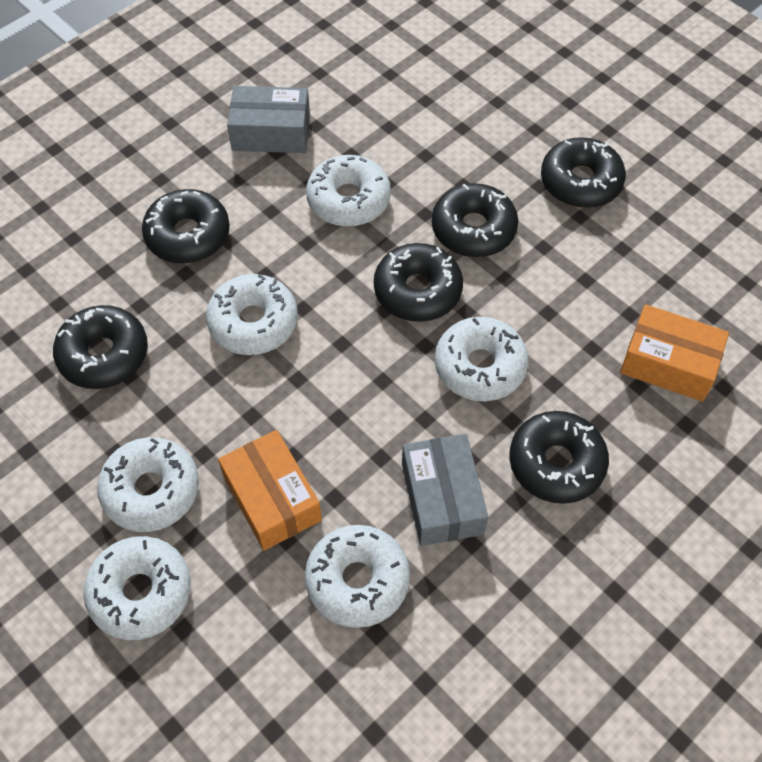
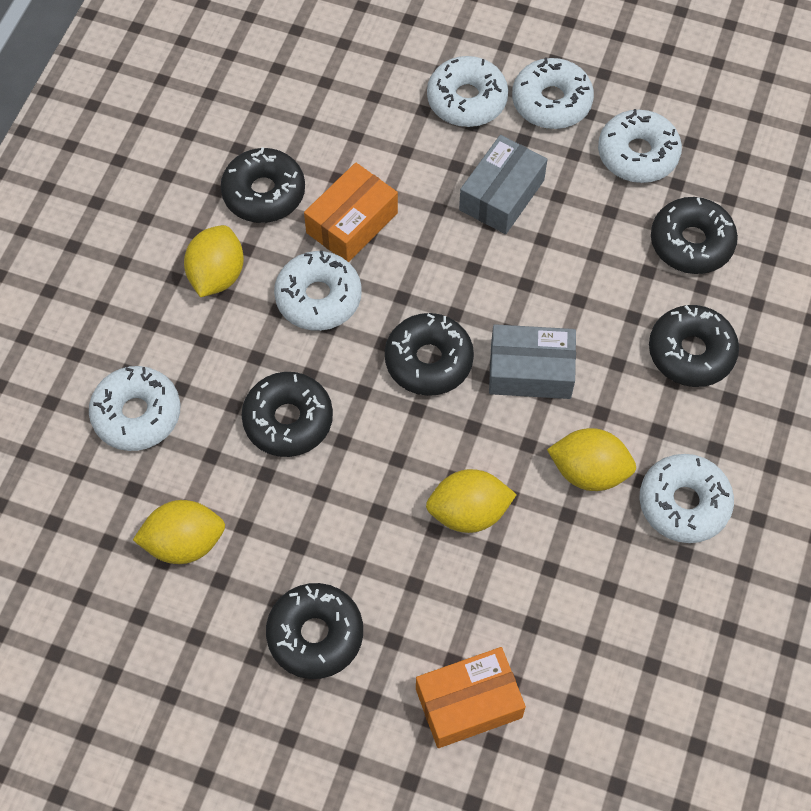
yellow lemon: none = 0 -> [133,500,225,564] [184,225,244,297] [426,469,517,533] [547,428,636,491] = 4

